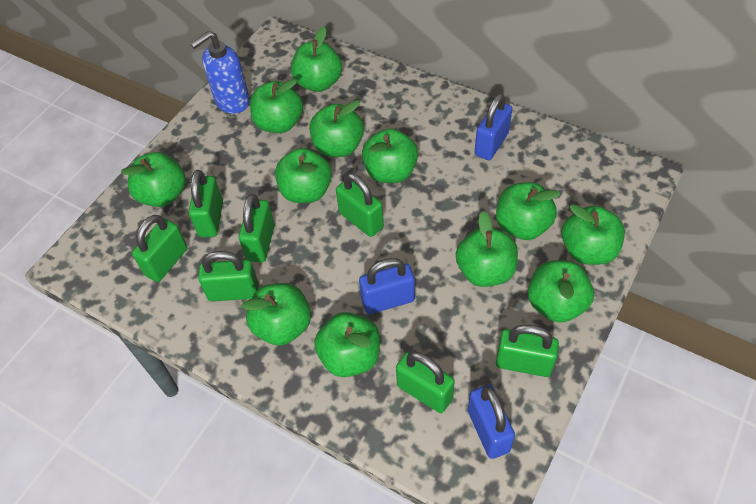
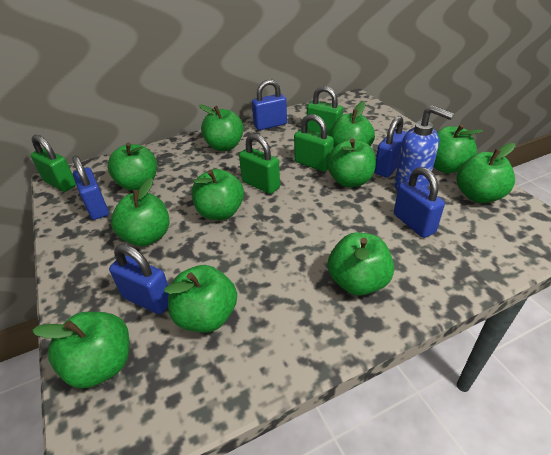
blue padlock: [359,258,415,314] [468,385,515,459] [475,93,512,160] = 3 -> [72,155,109,220] [109,244,169,314] [252,79,287,130] [374,116,407,178] [394,167,445,238] = 5
green apple: [121,152,186,207] [241,283,311,346] [250,79,303,133] [275,148,332,203] [291,26,342,92] [309,100,364,157] [314,312,380,377] [362,128,418,183] [456,211,518,287] [496,182,560,240] [528,260,594,323] [561,204,625,265] = 12 -> [32,312,129,388] [108,143,157,191] [111,177,170,246] [164,265,237,332] [191,169,244,220] [199,104,244,151] [327,139,376,187] [328,232,394,296] [330,101,375,148] [434,124,483,173] [457,143,516,203] = 11
green padlock: [132,215,187,282] [189,170,223,237] [198,251,259,302] [239,194,275,262] [336,173,384,237] [396,351,455,413] [496,324,559,377] = 7 -> [30,135,76,192] [239,134,280,194] [294,114,334,172] [307,86,343,136] = 4

